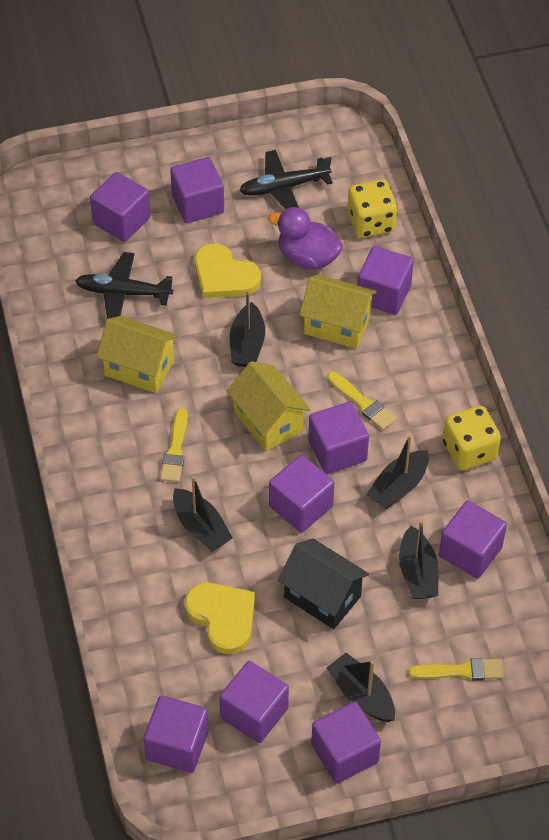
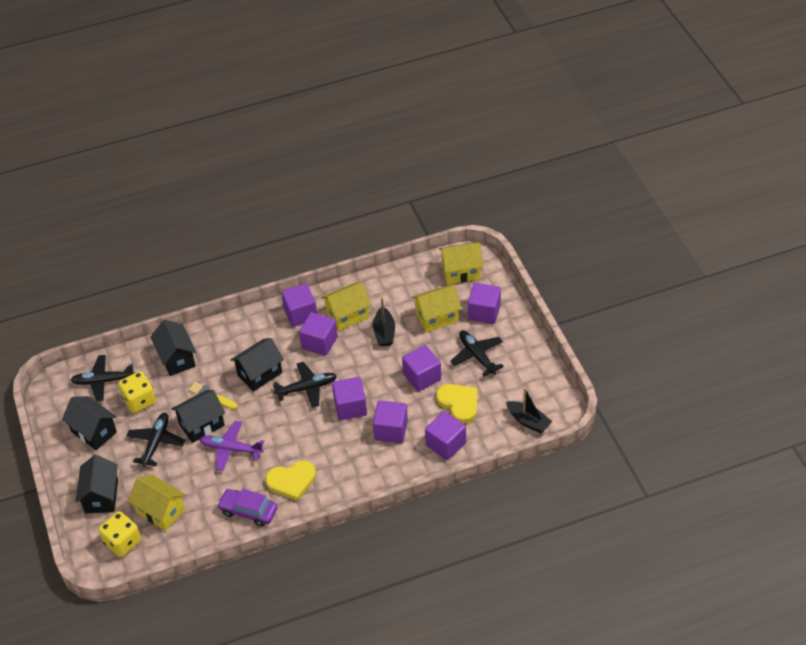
black boat: [173,476,233,552] [230,290,265,367] [326,653,395,722] [367,435,429,509] [399,520,439,599] = 5 -> [373,297,395,346] [506,388,553,433] = 2
black house: [278,539,369,629] = 1 -> [62,396,117,450] [75,455,118,513] [150,320,196,376] [172,389,225,443] [231,338,284,392] = 5
black plane: [75,252,173,319] [239,150,333,210] = 2 -> [71,355,134,401] [127,413,185,467] [273,362,337,408] [450,330,504,377] = 4
purple car: none = 0 -> [217,489,278,527] = 1
purple cube: [90,172,151,242] [144,695,209,773] [170,157,224,223] [219,661,289,743] [269,455,334,533] [308,402,369,474] [311,702,381,784] [358,246,414,315] [439,500,507,579] = 9 -> [281,283,317,327] [299,312,338,356] [332,377,367,421] [373,400,408,443] [402,345,441,392] [425,411,466,460] [468,283,501,324] = 7
purple duck: [268,207,343,270] = 1 -> none = 0
purple plane: none = 0 -> [200,421,264,471] = 1
yellow brush: [160,408,188,482] [327,371,396,430] [408,658,504,681] = 3 -> [189,382,237,409] = 1
yellow house: [97,316,178,393] [227,361,311,452] [300,274,377,349] = 3 -> [128,475,186,531] [321,282,372,331] [412,285,461,332] [439,242,484,285] = 4

